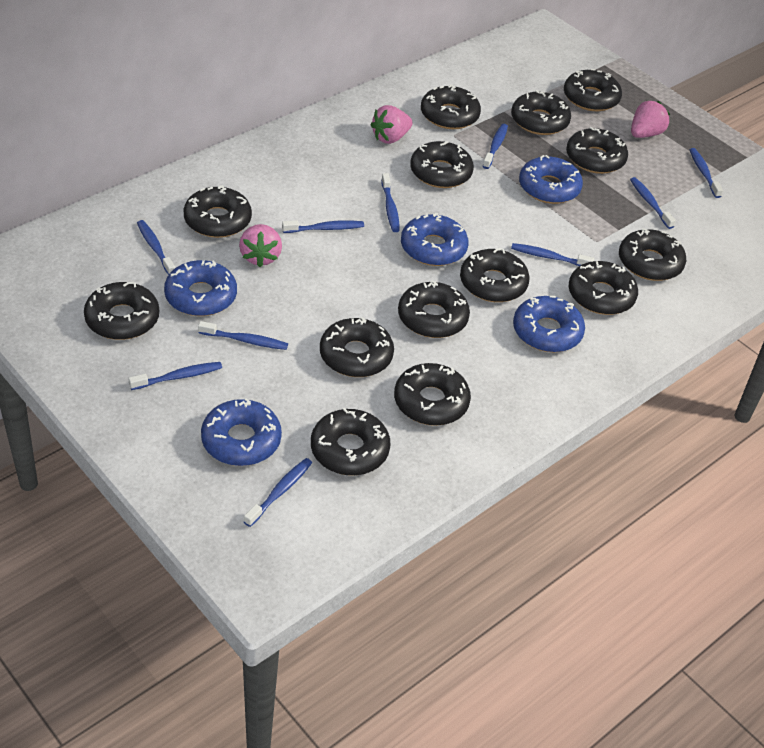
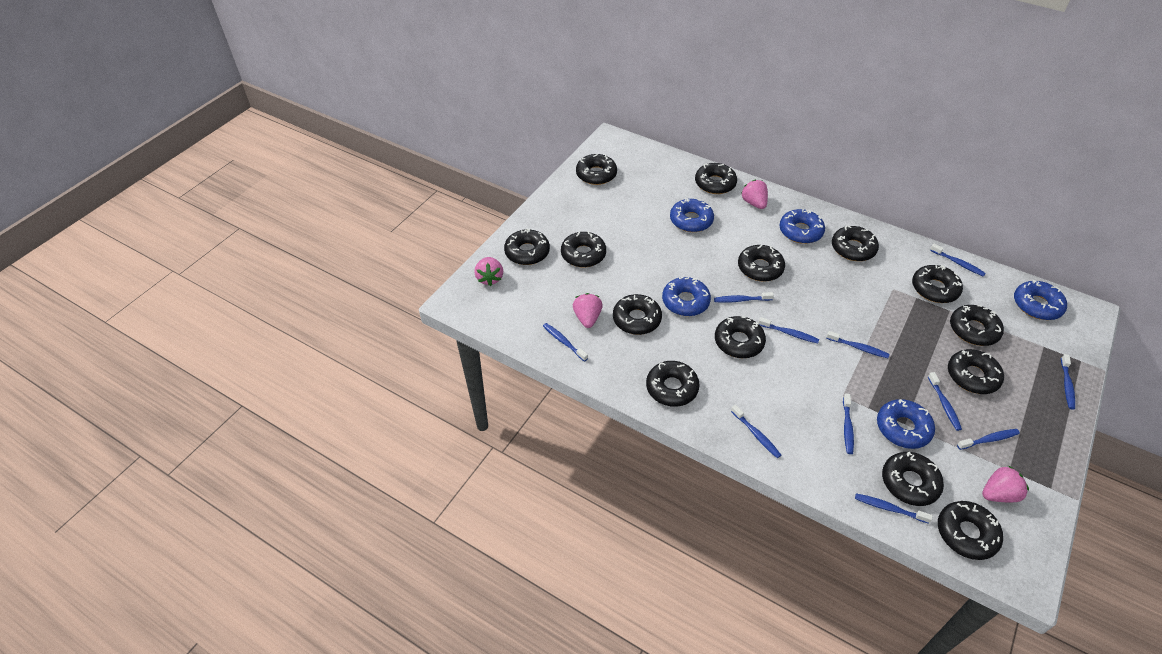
blue toothbrush: [128,362,222,390] [137,220,175,275] [198,321,288,350] [244,458,312,527] [282,220,364,233] [381,173,400,232] [483,124,508,169] [511,243,594,266] [630,177,676,229] [689,148,723,198] = 10 -> [543,323,588,362] [714,292,774,303] [731,405,781,458] [758,317,819,344] [826,331,889,358] [843,394,854,454] [855,493,933,524] [928,372,962,431] [930,244,986,277] [957,429,1020,450] [1061,354,1075,410] = 11
pink strawberry: [239,224,282,267] [371,105,413,144] [631,100,670,138] = 3 -> [475,257,503,286] [573,293,603,328] [741,180,768,209] [982,466,1029,502] = 4

